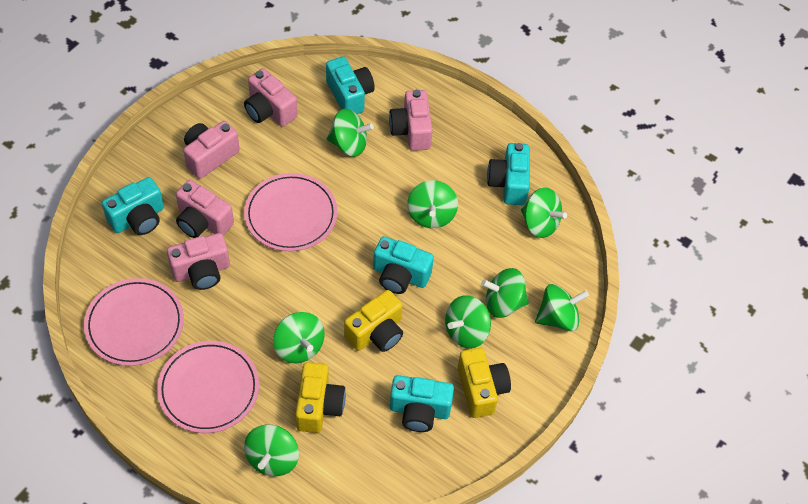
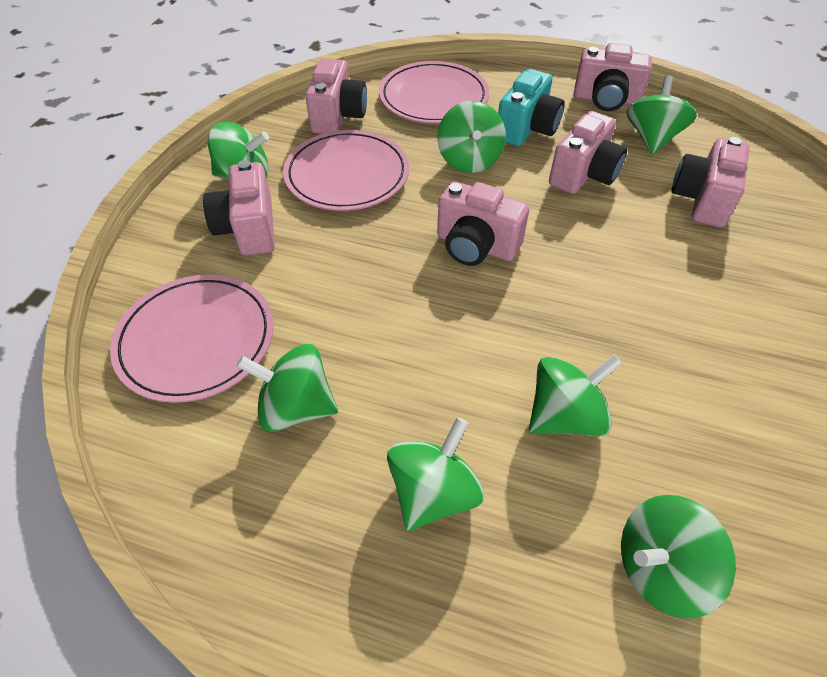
green spinning top: [244,424,299,476] [273,312,324,363] [327,109,374,157] [407,180,458,228] [445,295,491,349] [481,268,529,318] [521,188,567,238] [535,284,589,332] = 8 -> [208,122,269,181] [236,344,338,432] [387,417,484,531] [437,101,506,173] [529,355,622,436] [621,495,736,618] [627,75,697,154] = 7
pink camera: [167,233,230,290] [176,180,234,238] [183,121,240,179] [244,68,298,127] [389,90,433,151] = 5 -> [203,160,275,256] [305,59,367,134] [437,181,529,266] [549,111,627,194] [574,43,652,111] [672,137,750,227] = 6
turquoise camera: [102,177,164,235] [326,56,375,114] [373,236,434,294] [390,375,454,432] [487,143,530,205] = 5 -> [498,69,565,146] = 1
yellow camera: [295,362,346,433] [344,290,403,352] [458,348,511,418] = 3 -> none = 0

